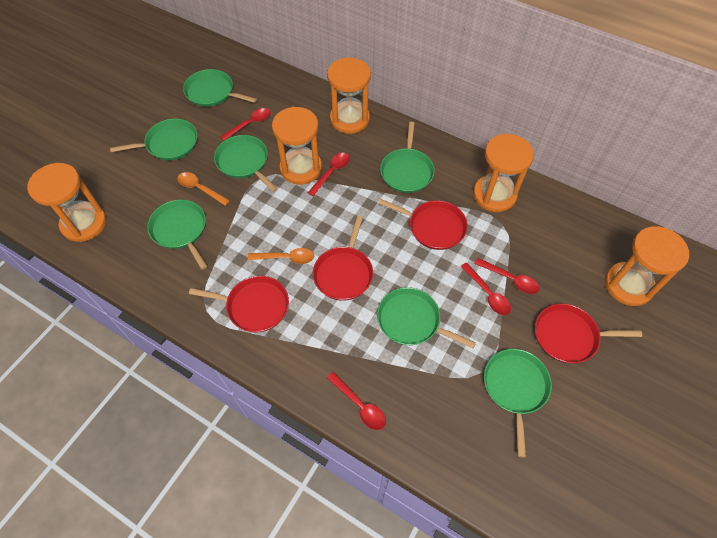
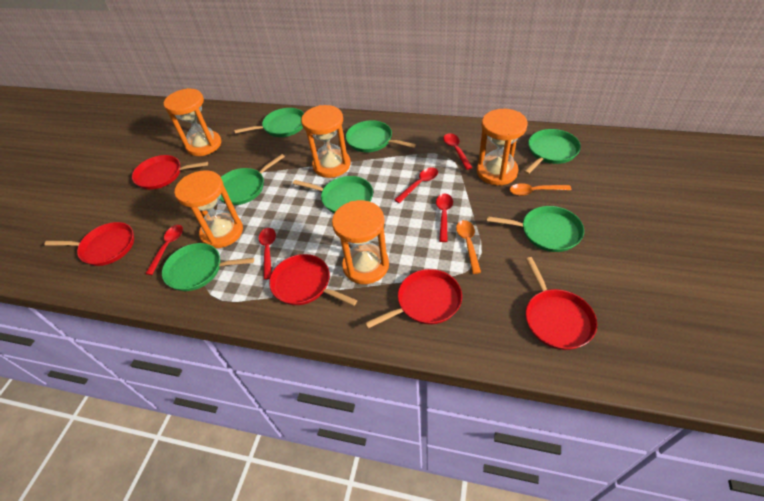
red pan: [189,276,289,333] [313,216,373,301] [378,199,468,250] [535,304,642,363] = 4 -> [44,222,134,266] [132,155,208,190] [269,254,357,306] [365,269,462,328] [526,257,597,350] = 5

